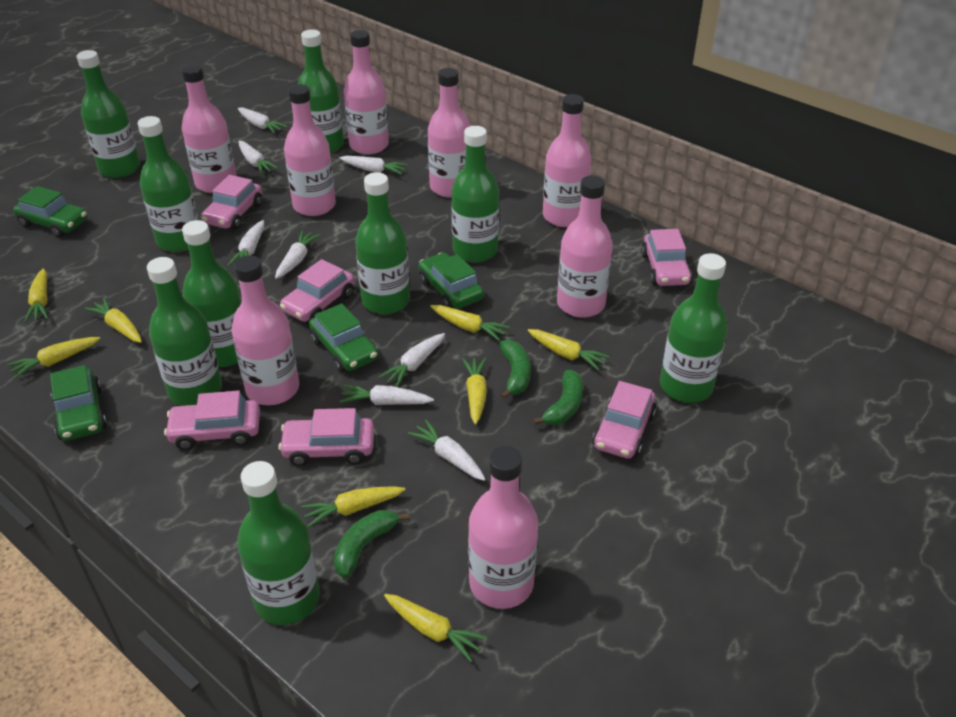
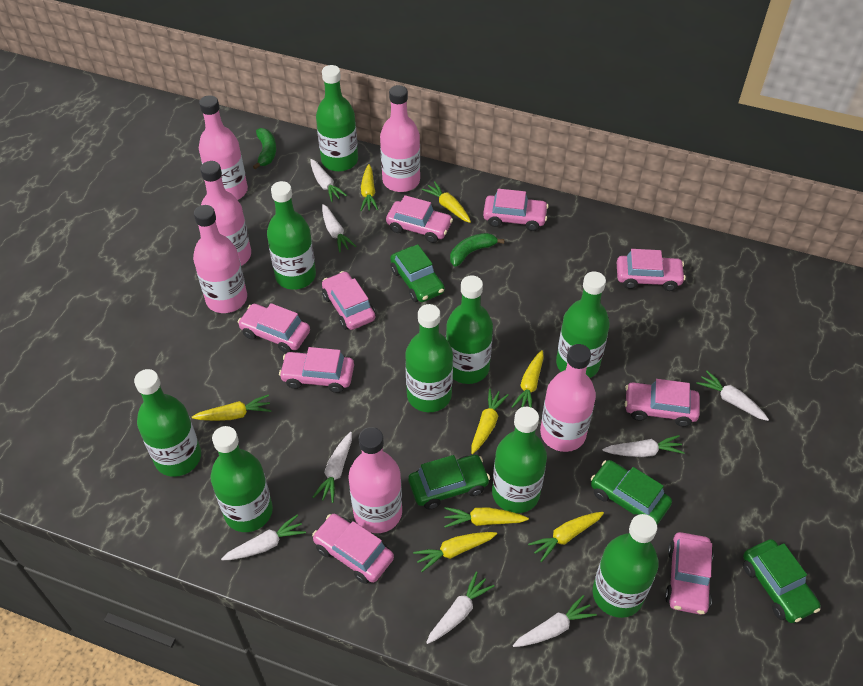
green banana: [334,510,410,578] [499,340,531,400] [533,370,583,425] = 3 -> [253,128,276,170] [450,233,505,267] = 2
pink bottle: [181,64,237,193] [231,255,299,405] [284,84,336,216] [344,30,389,155] [428,68,470,198] [468,446,538,609] [543,94,592,227] [557,175,613,318] = 8 -> [193,205,247,313] [199,95,248,200] [200,161,251,266] [349,427,402,533] [380,85,420,192] [540,344,596,452] = 6
pink car: [164,390,260,450] [201,175,262,229] [278,408,374,466] [280,259,355,322] [592,381,656,459] [641,229,692,286] = 6 -> [238,303,310,353] [279,347,354,393] [312,514,394,584] [322,271,376,330] [386,195,453,243] [483,189,549,231] [617,249,686,291] [625,379,700,427] [665,532,713,615] = 9

